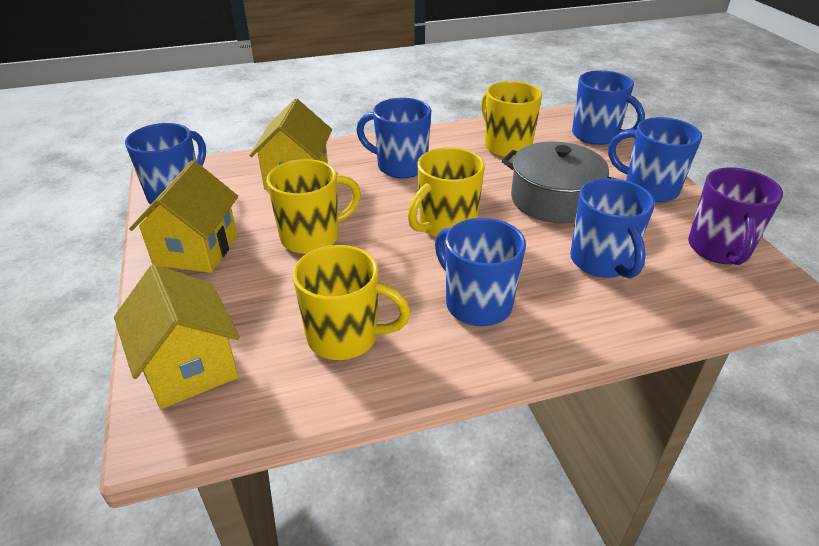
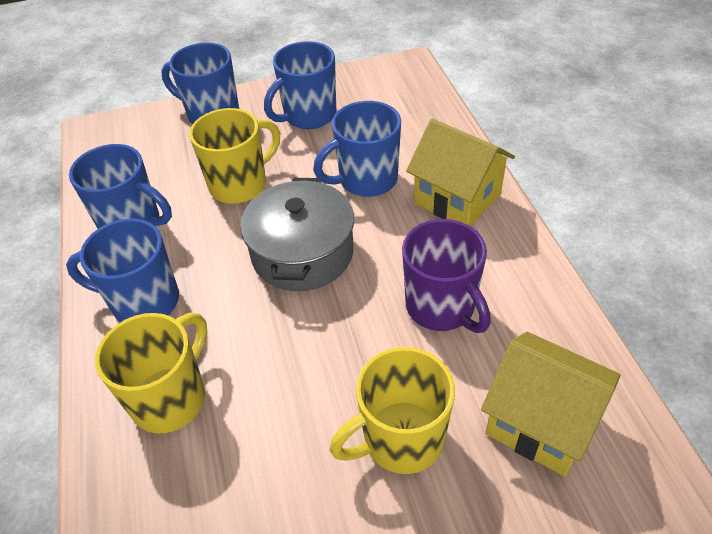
blue mug: [125,123,206,205] [356,98,431,178] [435,218,526,326] [570,178,655,278] [572,70,645,145] [608,117,702,203] = 6 -> [66,219,179,322] [69,144,172,229] [161,43,239,125] [264,41,336,129] [313,101,401,197] = 5
yellow house: [114,265,240,409] [129,160,238,273] [250,99,332,190] = 3 -> [406,119,515,226] [481,332,620,476] = 2
yellow mug: [266,159,361,254] [293,245,411,360] [408,147,485,237] [481,81,542,158] = 4 -> [95,313,207,434] [189,108,280,204] [330,347,455,474] = 3

